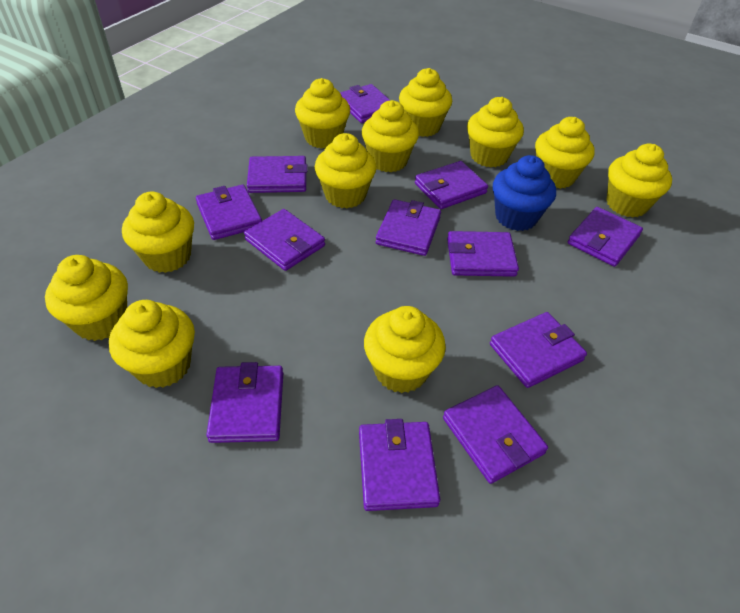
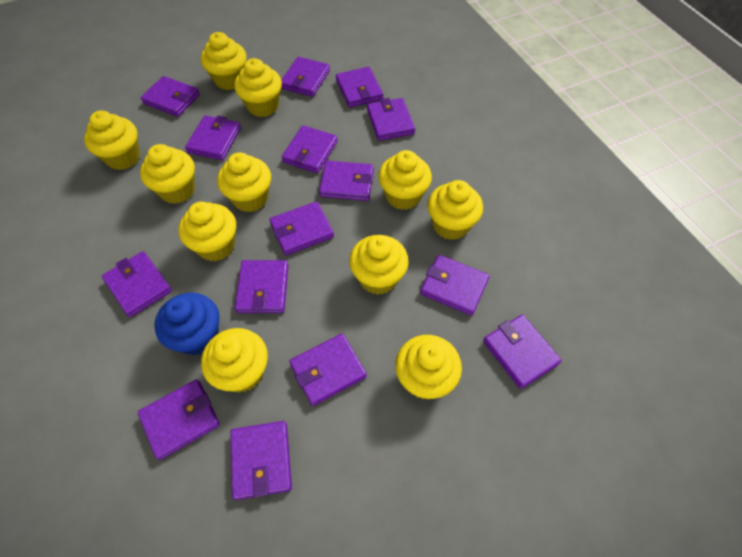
purple wallet: [196,185,262,240] [206,362,283,443] [244,209,325,271] [247,156,308,193] [340,84,391,123] [359,419,440,511] [376,199,441,256] [415,161,488,209] [443,385,548,484] [447,231,519,277] [490,312,587,388] [568,207,643,267] = 12 -> [102,251,172,317] [138,379,220,460] [141,76,200,117] [185,115,241,160] [230,421,292,500] [235,260,289,313] [270,201,334,255] [281,57,330,97] [282,125,338,173] [289,333,367,406] [319,161,374,201] [336,67,384,107] [367,98,415,141] [420,255,490,316] [483,315,562,389] = 15

